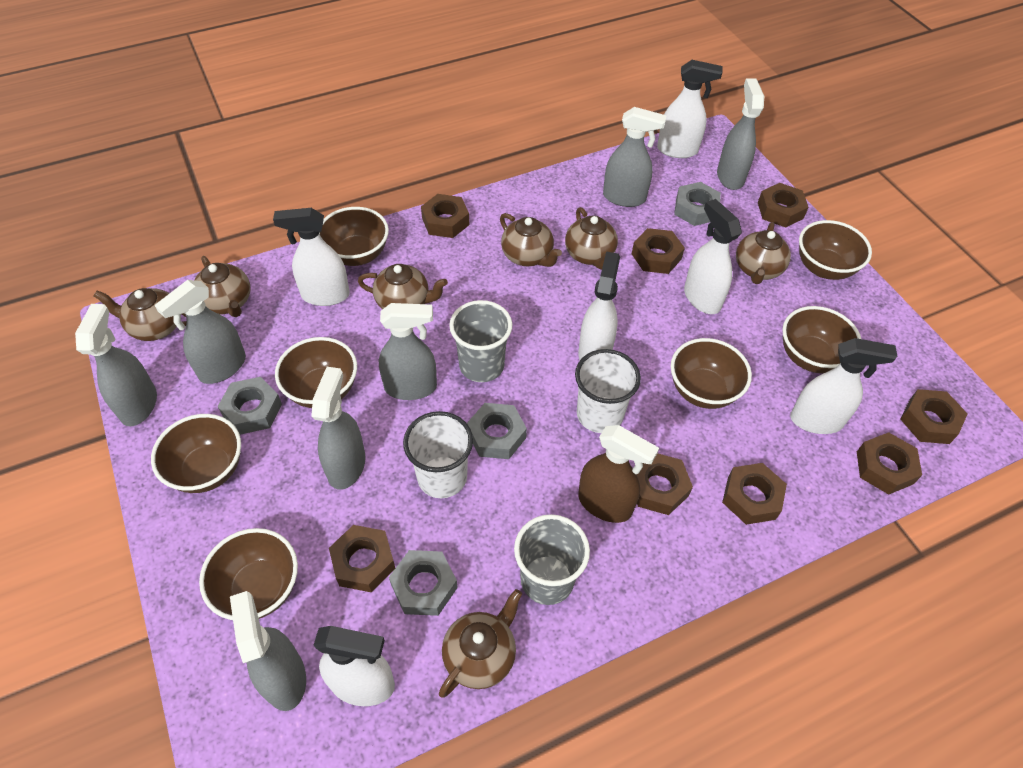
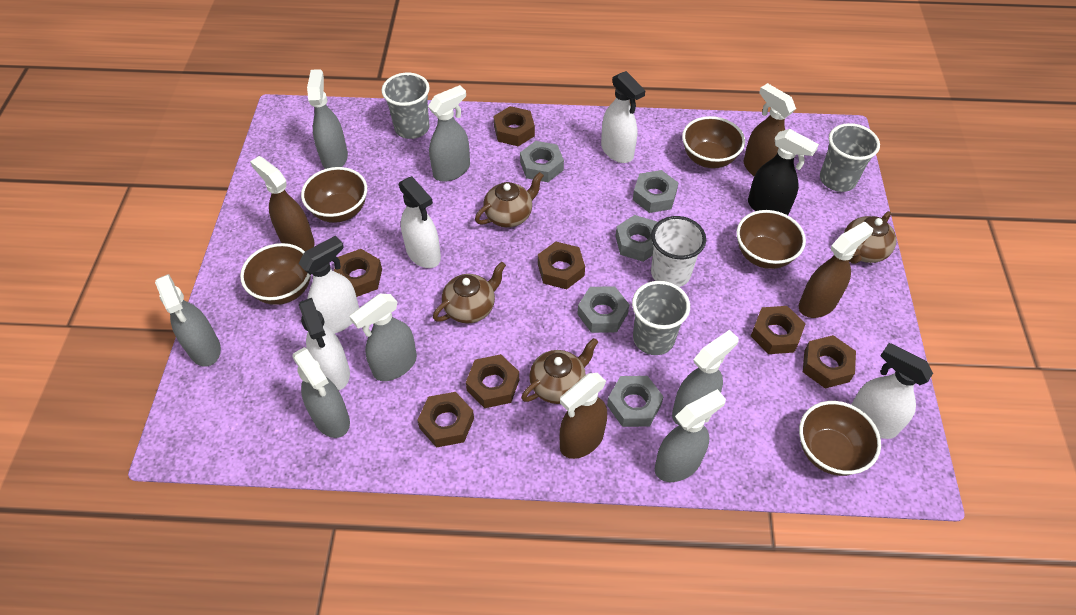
black spray bottle: none = 0 -> [748,129,819,215] = 1
brown bowl: [151,414,241,493] [199,528,298,620] [275,337,357,408] [319,207,389,266] [671,338,752,409] [782,306,861,374] [799,220,872,280] = 7 -> [240,243,311,305] [301,167,367,223] [682,116,745,168] [737,210,806,269] [799,401,881,476] = 5
brown nut: [329,525,395,592] [421,194,469,238] [632,228,685,274] [636,453,693,515] [722,463,787,525] [758,183,809,228] [857,432,922,495] [900,389,968,444] = 8 -> [334,249,382,297] [417,392,474,448] [466,354,519,408] [494,106,535,146] [538,242,585,289] [751,306,806,354] [803,335,856,388] = 7
brown spray bottle: [578,425,659,523] = 1 -> [250,156,315,251] [560,373,607,459] [744,83,796,176] [799,221,873,318] = 4
brown teapot: [94,288,187,341] [194,256,251,317] [358,264,448,309] [439,589,522,697] [500,213,562,267] [565,207,618,270] [736,222,791,284] = 7 -> [433,262,506,324] [475,172,544,228] [521,338,598,404] [844,211,896,264] = 4
grey cup: [449,300,512,382] [514,514,590,605] = 2 -> [382,73,430,139] [632,281,690,355] [820,123,880,192] = 3
grey nut: [217,377,282,435] [389,550,458,616] [467,403,527,459] [674,182,721,226] = 4 -> [520,141,564,182] [577,286,629,333] [607,376,664,427] [615,215,657,262] [633,170,679,213] = 5
white cup: [403,411,473,498] [575,349,641,433] = 2 -> [651,216,706,287] = 1
white spray bottle: [273,208,350,306] [314,626,395,706] [578,251,620,360] [657,60,723,158] [684,199,742,314] [790,338,897,434] = 6 -> [298,235,359,333] [299,298,350,390] [399,176,441,268] [601,71,646,163] [851,343,933,439] = 5

